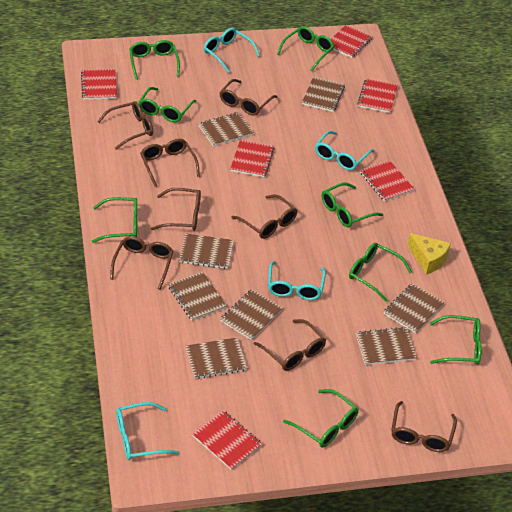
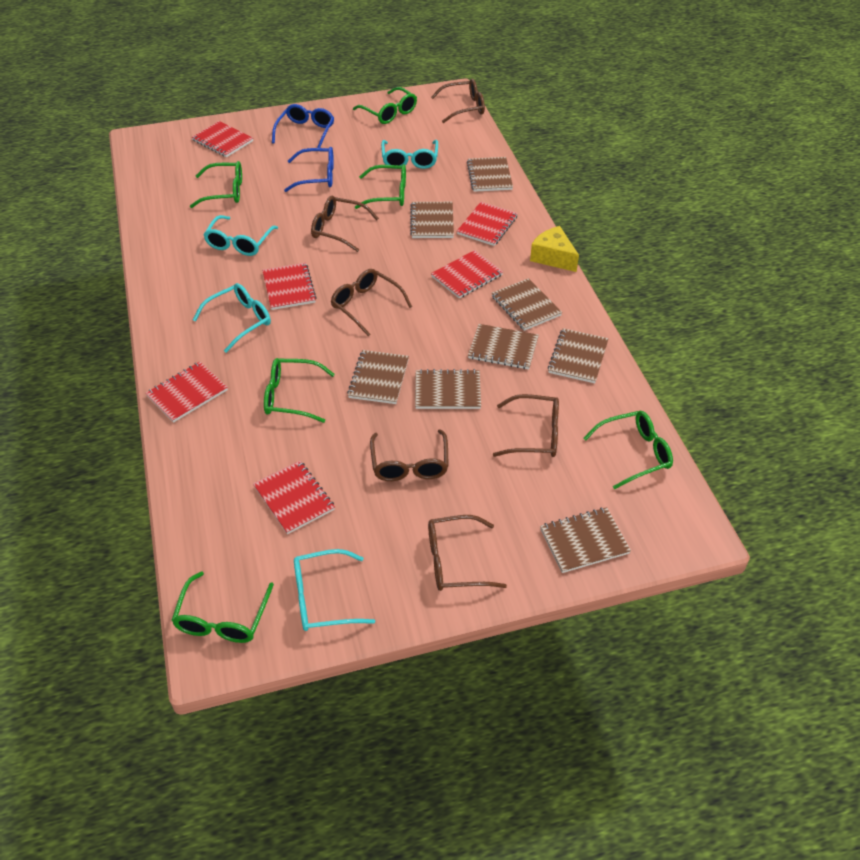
blue glasses: none = 0 -> [272,104,334,148] [284,147,334,192] = 2
brown glasses: [97,101,153,150] [110,236,173,290] [140,139,200,187] [151,188,201,231] [219,79,277,116] [232,194,297,239] [254,319,326,371] [391,401,457,452] = 8 -> [311,196,379,252] [331,269,412,336] [370,429,449,481] [428,515,507,591] [431,79,485,123] [493,394,559,457] = 6
green glasses: [92,197,137,243] [129,40,180,80] [139,87,197,122] [277,26,334,71] [283,389,358,448] [322,183,383,227] [349,243,412,302] [430,315,482,365] = 8 -> [171,571,274,643] [190,161,242,208] [264,358,335,423] [353,87,417,124] [355,164,406,209] [584,411,673,489] = 6

